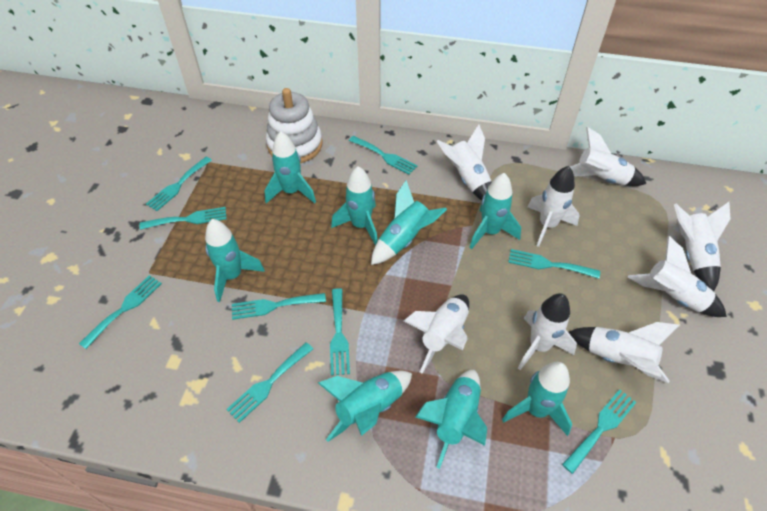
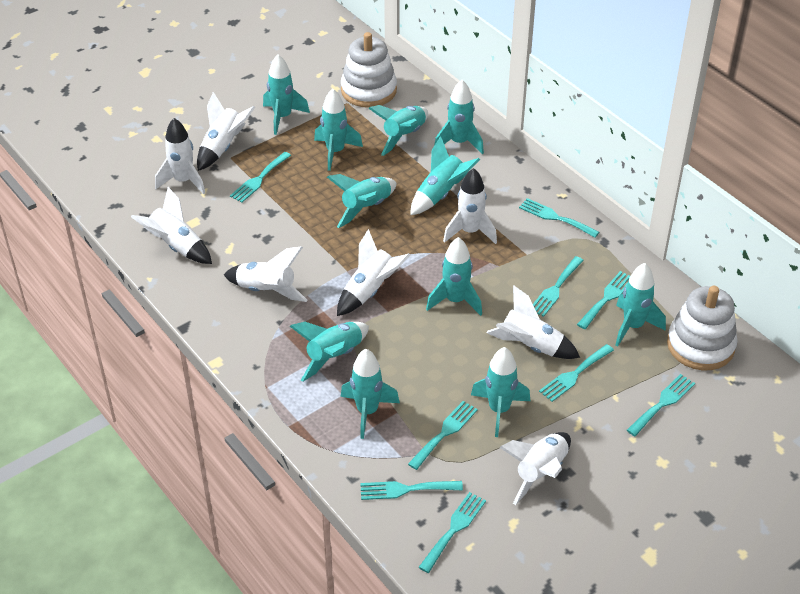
turquoise rocket: [205,219,265,302] [265,131,316,203] [318,371,412,442] [331,166,378,246] [371,180,447,265] [415,369,487,469] [469,173,521,249] [502,362,572,436] = 8 -> [263,55,310,135] [290,322,369,382] [314,89,363,171] [327,174,396,228] [341,349,400,439] [368,105,428,156] [410,136,480,215] [426,237,482,316] [434,80,484,154] [471,347,530,437] [615,263,666,346] = 11
white stacking toy: [266,88,322,163] = 1 -> [341,32,397,108] [667,286,737,370] = 2

